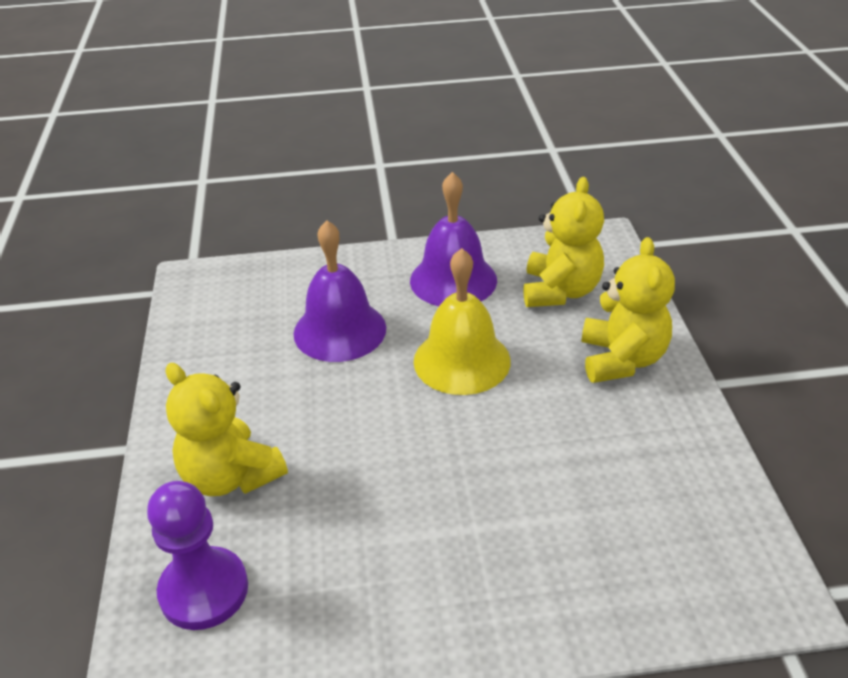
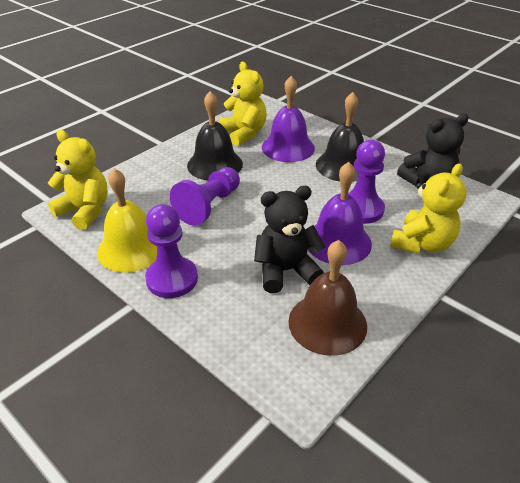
black bell: none = 0 -> [187,91,243,180] [316,92,364,182] = 2
black teddy bear: none = 0 -> [254,186,325,293] [397,114,469,186] = 2
brown bell: none = 0 -> [288,240,367,356] = 1
purple pawn: [147,481,248,630] = 1 -> [145,204,198,298] [170,167,240,226] [348,140,385,224] = 3

